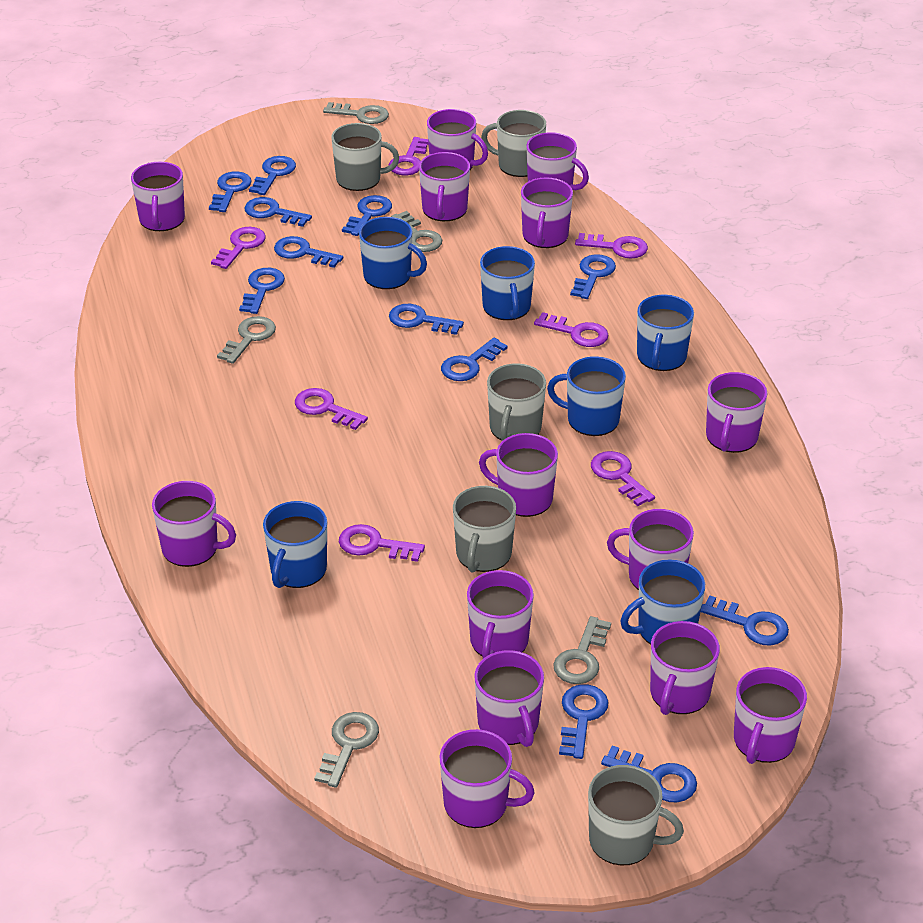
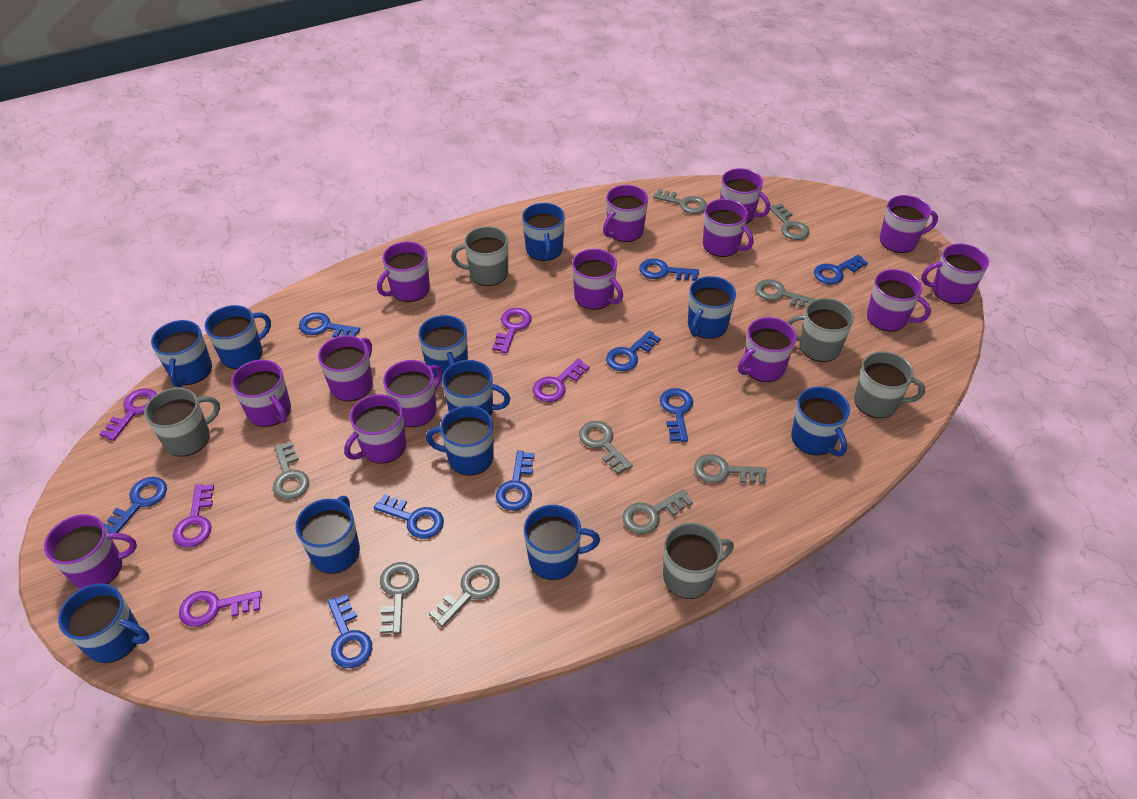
blue key: [209,171,252,212] [239,268,285,314] [244,197,312,227] [249,156,296,195] [274,236,343,268] [342,195,392,236] [389,304,464,335] [441,338,508,381] [559,684,609,759] [570,254,616,299] [601,746,697,802] [701,595,789,646] = 12 -> [103,477,167,533] [299,312,360,338] [328,594,372,668] [374,494,444,539] [496,451,535,511] [606,331,661,371] [639,259,699,281] [660,388,693,442] [814,255,868,284] = 9
blue mug: [263,501,327,588] [359,217,427,289] [480,246,535,320] [547,356,626,436] [620,560,705,644] [637,294,694,371] = 6 -> [58,584,150,663] [151,320,212,388] [205,305,271,369] [295,496,360,574] [418,315,468,378] [426,406,494,476] [442,360,510,416] [522,203,565,261] [524,505,600,580] [688,276,736,339] [791,386,850,457] = 11
grey key: [217,316,276,364] [314,712,379,788] [323,102,389,124] [391,211,442,252] [553,616,611,684] = 5 -> [273,441,309,500] [380,562,419,634] [429,565,500,627] [579,421,633,474] [623,489,693,534] [653,189,707,214] [694,454,767,483] [755,279,816,308] [770,203,810,240] = 9
purple key: [211,227,266,269] [295,388,368,430] [339,524,425,562] [389,137,429,175] [534,312,609,347] [575,233,648,259] [591,451,655,506] = 7 -> [99,388,157,441] [173,484,214,548] [179,591,262,627] [492,308,532,353] [533,359,590,402] = 5

